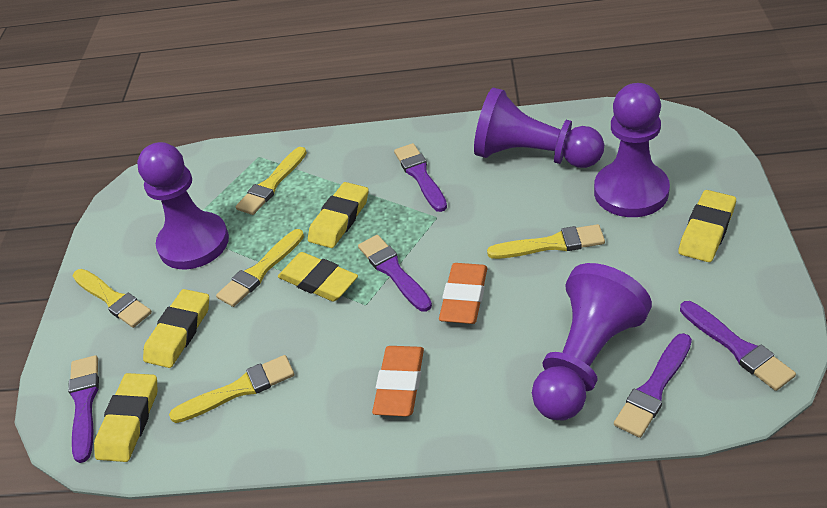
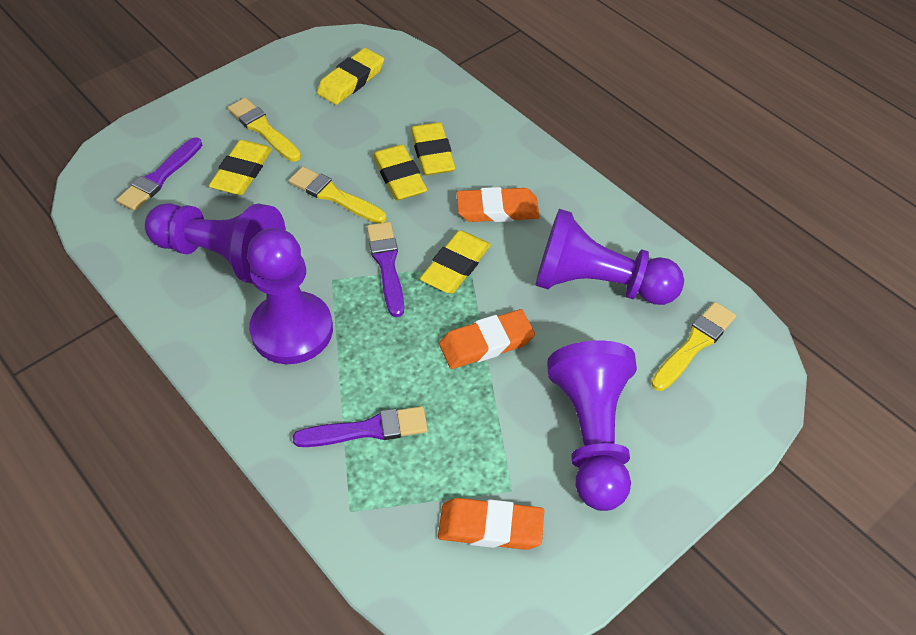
orange eraser: [372,346,424,417] [439,263,488,324] = 2 -> [438,498,544,550] [439,309,535,369] [456,187,540,222] = 3
purple brush: [68,355,99,463] [358,235,432,312] [394,143,447,212] [614,333,692,438] [680,301,796,391] = 5 -> [116,137,202,211] [292,406,428,447] [367,222,404,317] = 3
yellow brush: [73,269,152,328] [169,355,294,423] [216,229,304,307] [236,147,307,215] [487,224,605,259] = 5 -> [228,98,301,162] [289,167,387,223] [651,302,736,391] = 3

